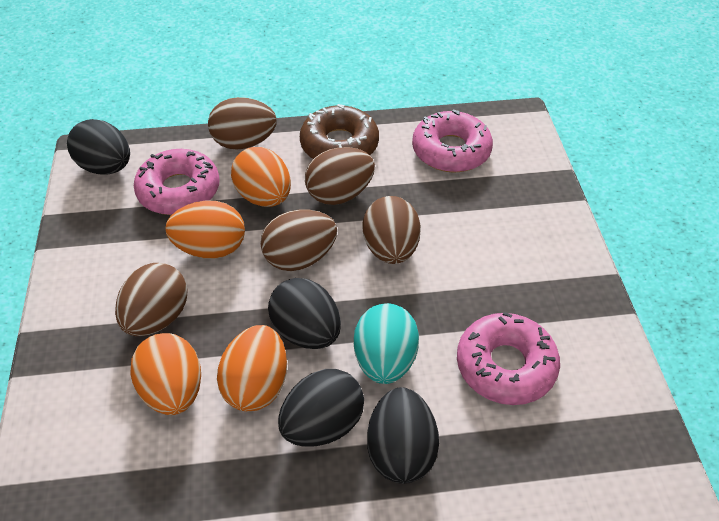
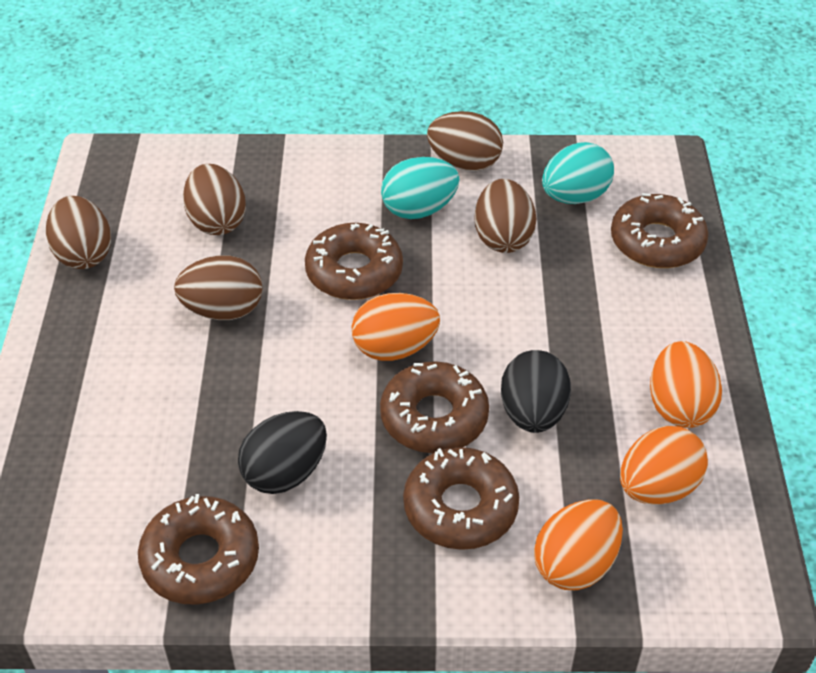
black egg: [67,119,130,175] [268,278,341,349] [278,369,364,447] [367,387,439,484] = 4 -> [238,411,327,494] [501,350,571,433] = 2
brown donut: [300,104,379,159] = 1 -> [138,494,259,605] [305,223,403,300] [380,361,489,453] [403,447,519,550] [611,193,709,268] = 5
pink donut: [134,149,219,215] [412,110,493,173] [457,312,560,405] = 3 -> none = 0
turquoise egg: [354,303,419,384] = 1 -> [381,157,459,219] [542,142,614,204] = 2

